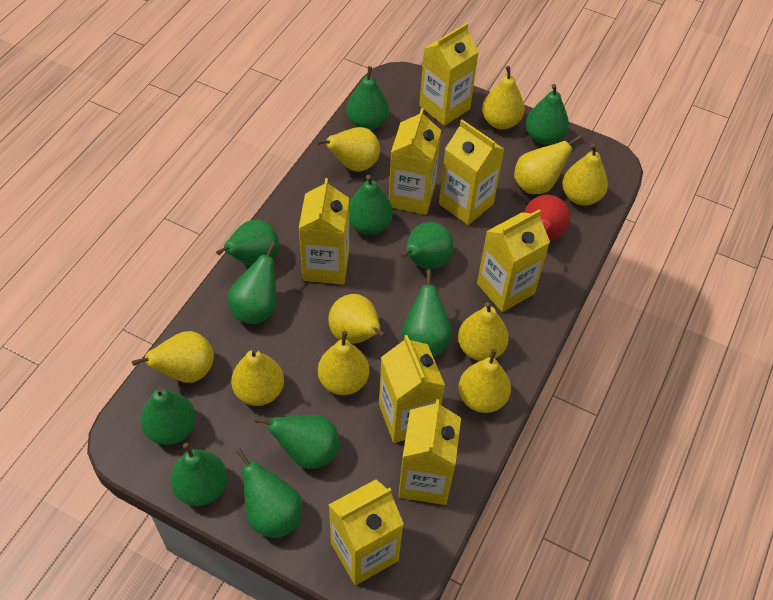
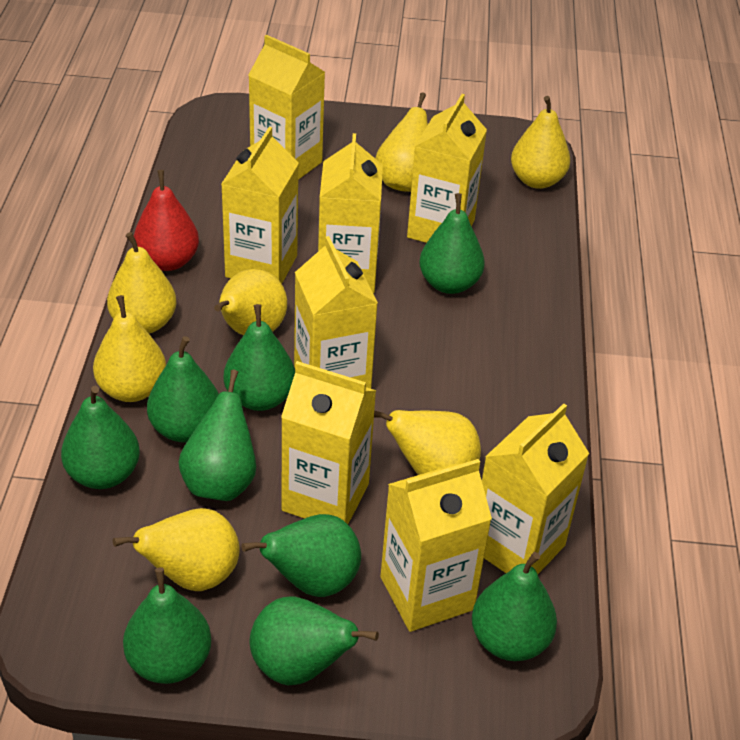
green pear: [141,387,196,445] [170,443,227,506] [216,220,279,266] [227,241,277,324] [236,448,302,538] [254,415,340,469] [347,66,389,130] [349,175,393,235] [401,222,453,269] [402,269,452,356] [526,84,569,145] = 11 -> [61,386,140,489] [123,567,211,684] [147,336,219,443] [178,370,256,501] [224,304,295,411] [241,514,361,597] [250,597,379,685] [419,193,485,294] [472,552,557,661] = 9
yellow pear: [132,331,214,383] [231,348,284,406] [317,127,380,172] [318,331,369,395] [328,294,386,344] [458,302,509,361] [458,349,511,413] [482,66,525,129] [514,135,582,194] [562,144,608,205] = 10 -> [93,295,166,402] [107,232,177,334] [113,508,240,591] [214,269,287,335] [374,410,481,475] [375,92,428,192] [511,96,570,189] = 7

